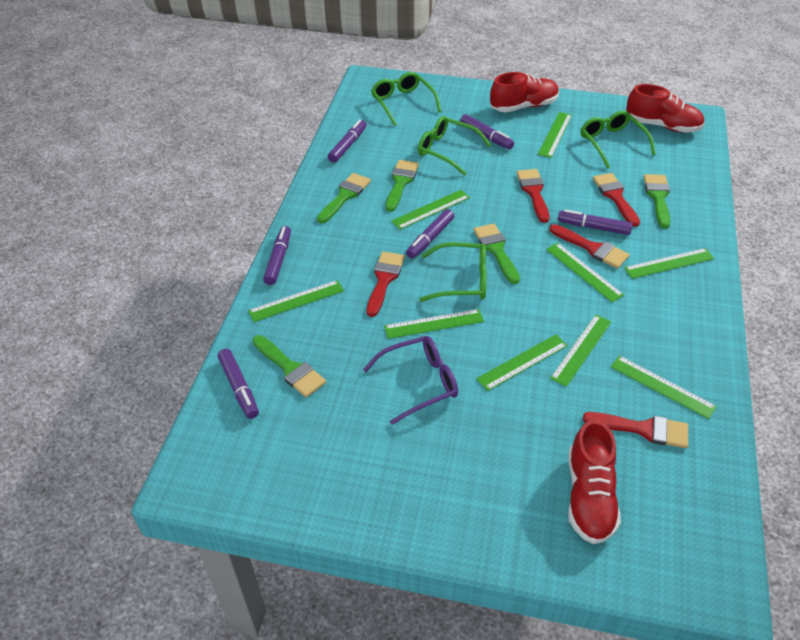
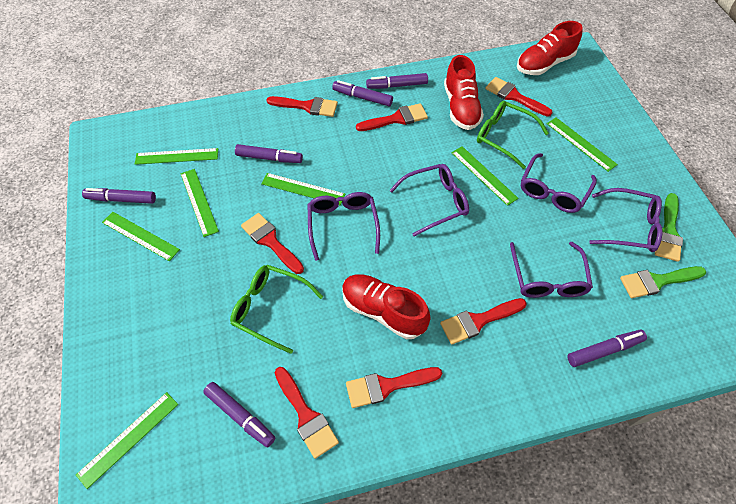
green brush: [252,335,326,398] [317,173,371,223] [386,160,419,212] [474,223,520,284] [644,174,670,229] = 5 -> [620,266,706,298] [655,193,683,262] = 2
green glasses: [371,72,441,126] [418,116,491,176] [419,242,486,302] [580,111,656,169] = 4 -> [230,265,323,354] [477,101,549,169] = 2
green ruler: [248,280,344,322] [384,309,484,339] [391,190,470,230] [476,334,568,391] [538,112,572,158] [546,243,624,303] [550,315,611,387] [611,356,717,419] [624,248,714,279] = 9 -> [76,392,178,489] [102,212,180,261] [135,148,218,165] [181,169,219,237] [261,173,345,205] [451,146,519,206] [547,118,618,172] = 7
purple glasses: [363,336,458,425] = 1 -> [308,192,380,261] [389,164,469,236] [510,242,593,298] [521,153,597,213] [589,188,663,252] = 5
red brush: [367,251,405,317] [517,169,549,223] [549,224,630,269] [583,412,688,448] [593,173,640,227] = 5 -> [241,213,304,274] [266,96,338,117] [274,367,339,459] [346,367,442,408] [356,103,428,131] [440,298,527,345] [485,77,553,117] = 7

